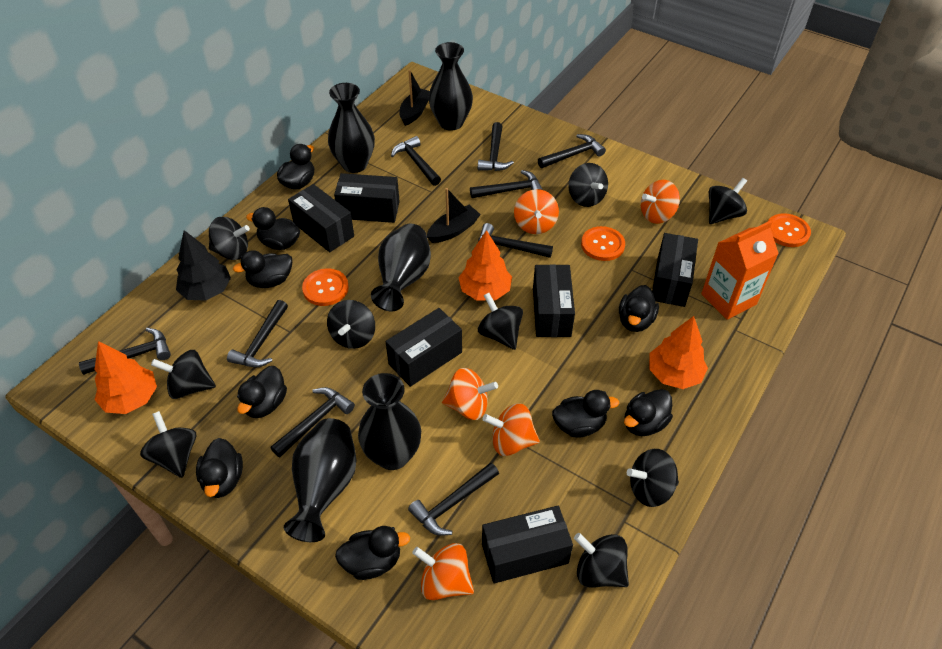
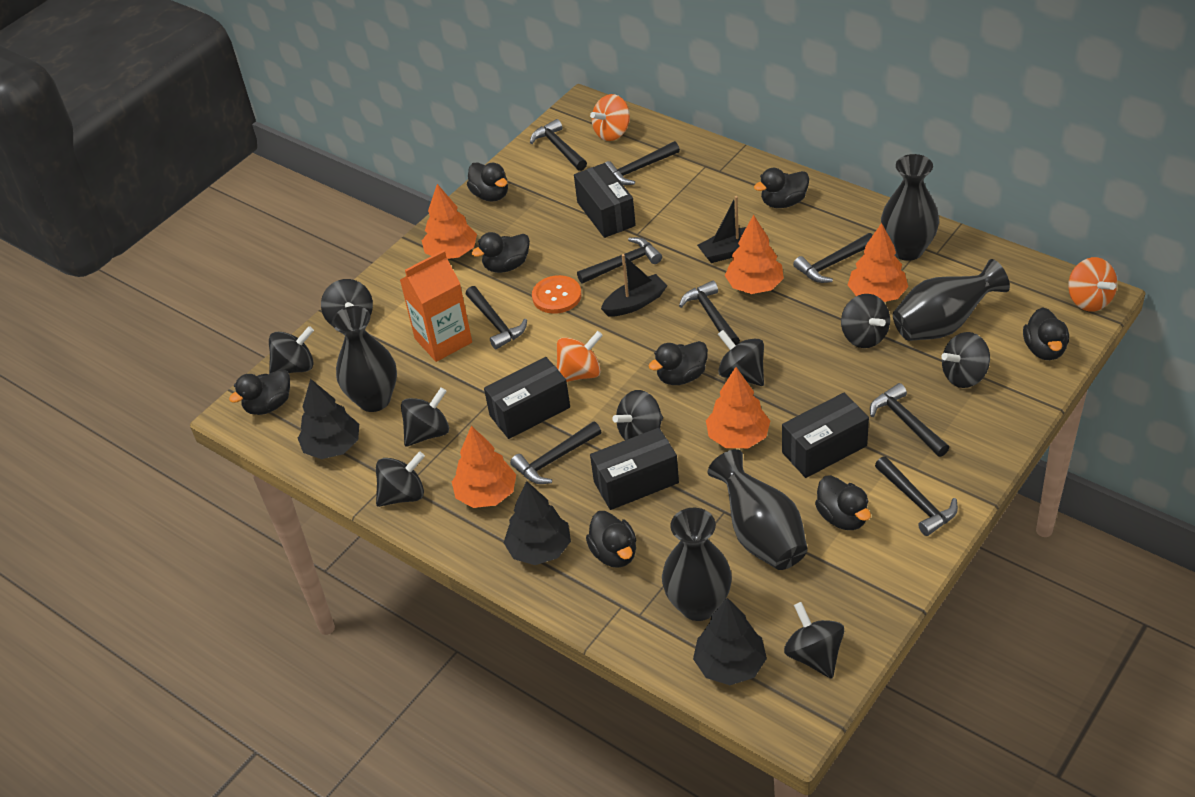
black box: [288,184,354,252] [334,173,400,223] [386,308,462,387] [482,506,573,583] [533,264,575,337] [652,233,698,307] = 6 -> [484,357,570,439] [574,163,636,238] [590,427,679,510] [782,393,869,478] = 4
black duck: [196,438,243,498] [233,250,292,288] [237,366,287,418] [246,207,300,250] [277,144,314,189] [335,526,410,580] [552,390,619,438] [619,285,659,332] [624,389,673,436] = 9 -> [229,369,290,415] [467,162,508,202] [472,232,530,273] [586,511,636,568] [649,341,708,385] [754,168,809,208] [815,475,871,530] [1023,307,1069,360] = 8
black tree: [176,230,231,301] = 1 -> [298,378,359,459] [504,481,571,565] [693,598,767,685] = 3
orange button: [302,269,349,306] [581,226,625,261] [768,213,811,247] = 3 -> [532,275,582,314] = 1
orange spinning top: [412,543,474,600] [442,368,498,420] [483,403,540,456] [514,189,559,234] [641,180,680,224] = 5 -> [557,331,603,382] [590,94,630,141] [1068,257,1117,312] = 3
orange tree: [95,341,157,414] [458,230,512,300] [649,316,708,389] = 3 -> [422,184,477,259] [452,426,516,508] [706,367,770,448] [725,215,784,294] [848,223,908,302] = 5

